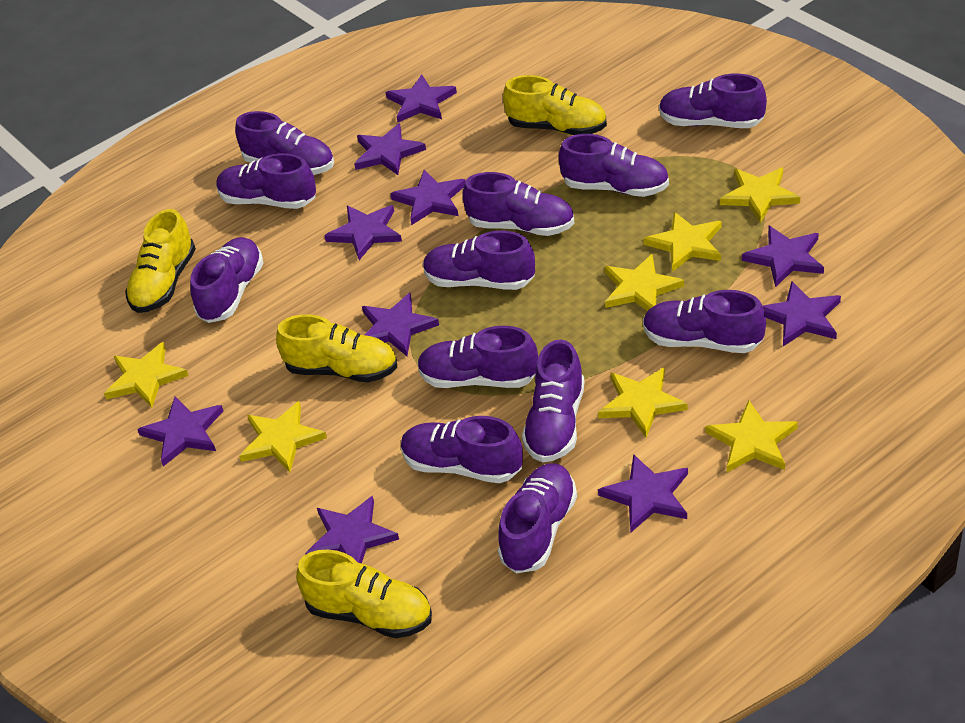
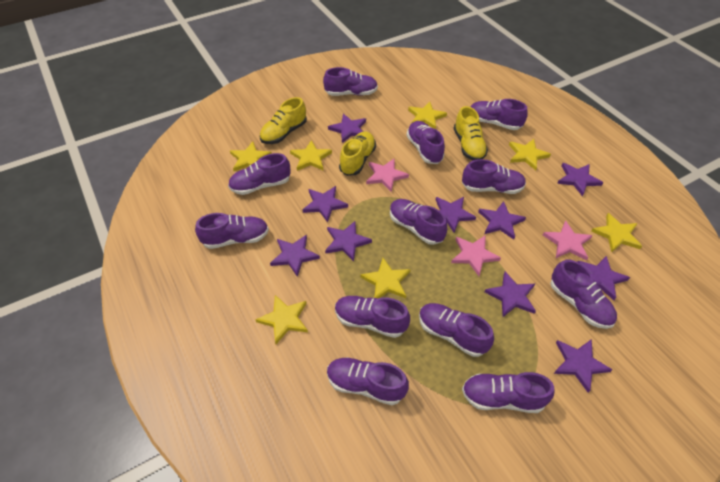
pink star: none = 0 -> [366,158,409,192] [451,235,501,276] [543,220,593,261] = 3
yellow shoe: [125,209,196,313] [276,314,397,382] [296,549,432,638] [503,75,607,135] = 4 -> [260,97,307,144] [339,131,376,176] [454,106,488,160] = 3

